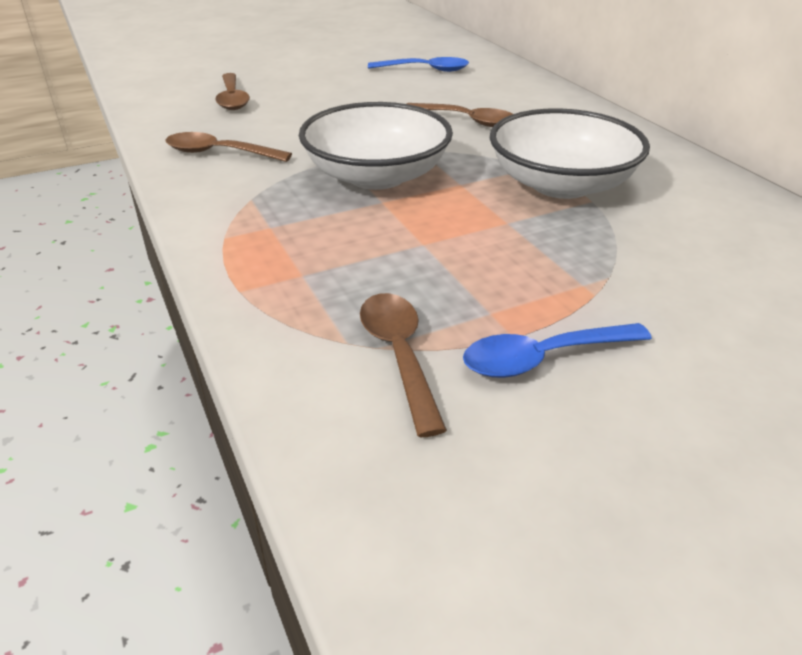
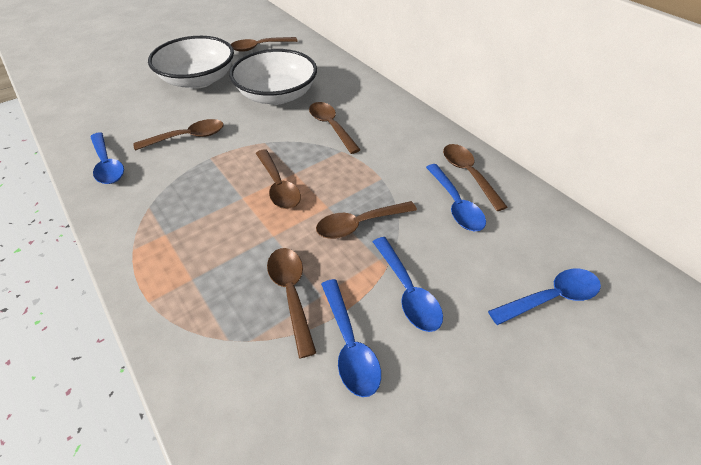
blue spoon: [368,57,469,72] [463,323,652,378] = 2 -> [90,132,124,184] [321,279,381,397] [373,237,443,332] [426,164,486,231] [488,269,601,325] = 5
brown spoon: [165,132,292,162] [215,73,250,110] [360,293,447,437] [407,103,512,127] = 4 -> [133,119,224,151] [231,37,298,52] [256,149,301,209] [267,248,316,358] [309,102,361,154] [316,201,417,239] [443,144,507,211] = 7

